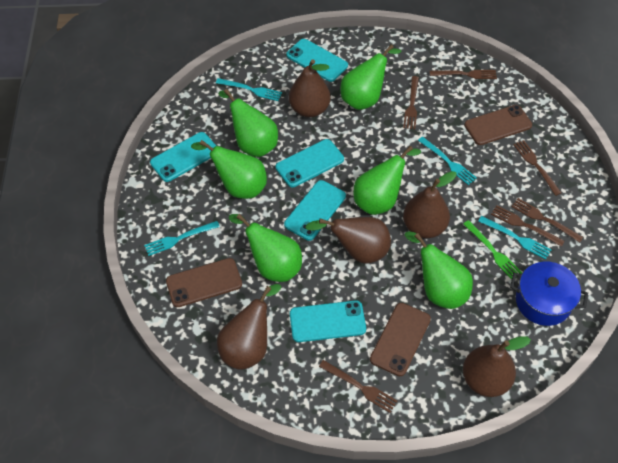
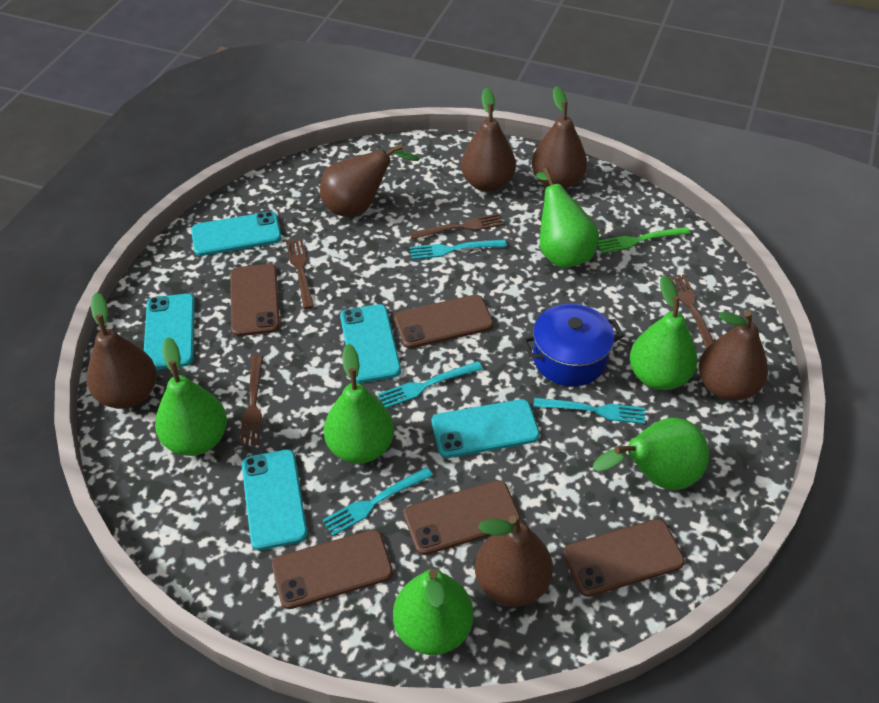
brown fork: [319,360,397,413] [403,76,419,129] [429,70,497,79] [491,205,565,247] [511,198,583,242] [513,140,562,196] = 6 -> [240,355,263,446] [286,238,314,309] [410,213,503,239] [668,274,714,349] = 4
brown pear: [217,284,281,370] [289,59,331,118] [305,217,391,263] [403,171,457,238] [463,337,531,397] = 5 -> [87,293,157,409] [320,143,420,216] [461,87,516,192] [475,515,553,607] [532,86,587,189] [699,311,768,401] = 6
brown phone: [166,258,242,307] [370,303,431,376] [464,105,532,145] = 3 -> [230,264,280,336] [272,530,393,609] [394,295,494,348] [404,480,521,555] [563,519,685,597] = 5

